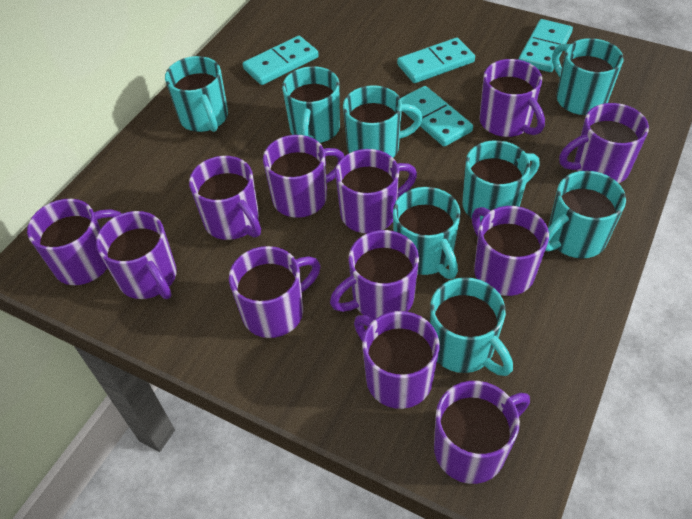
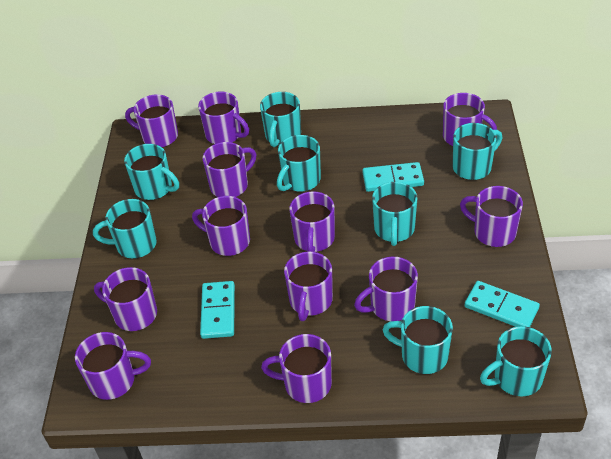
turquoise domino: [243,36,319,85] [397,38,475,83] [400,86,473,147] [518,19,573,72] = 4 -> [200,281,235,339] [362,162,424,192] [464,281,540,327] = 3

